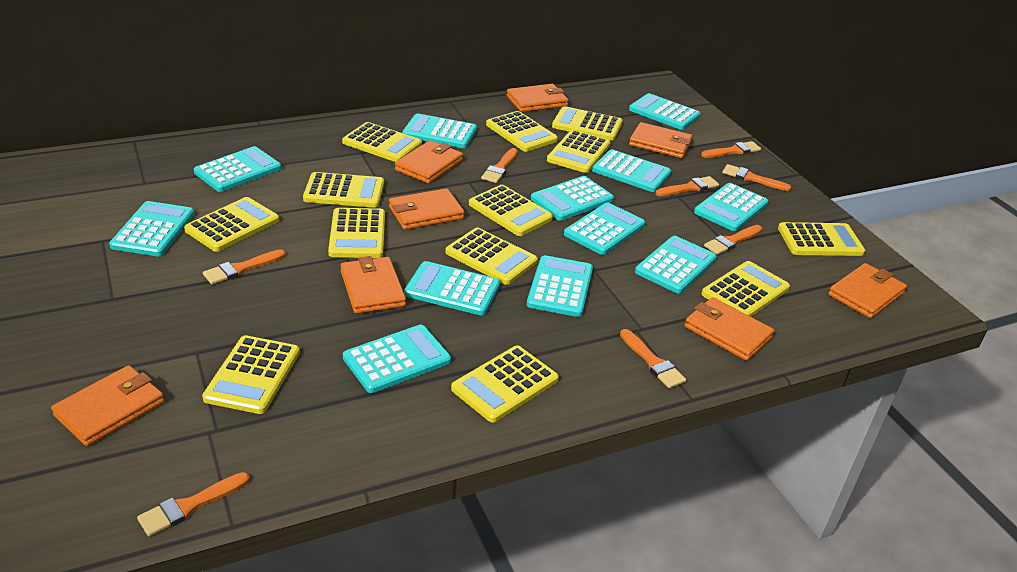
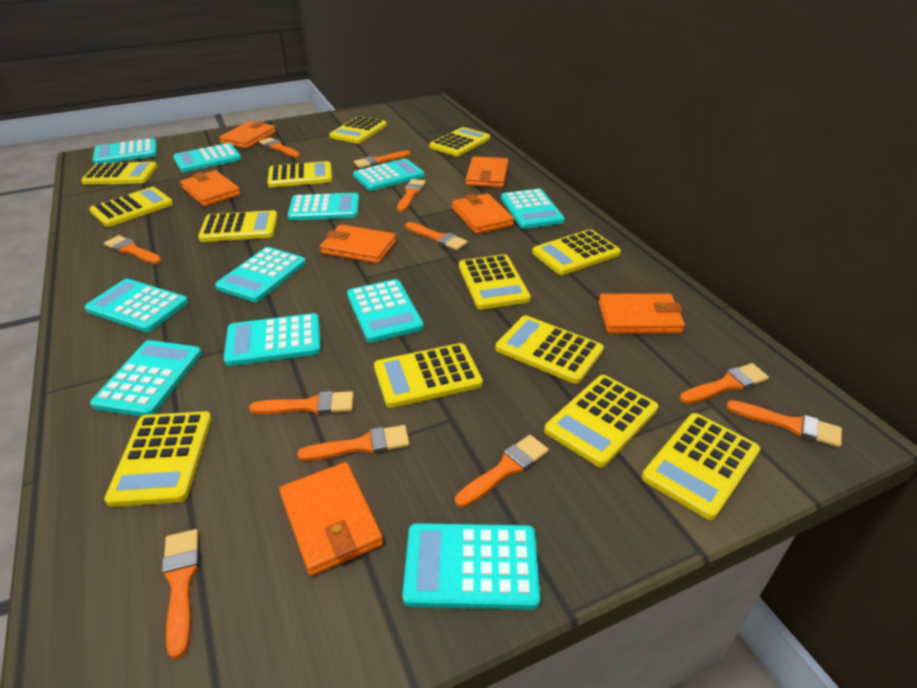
orange brush: [137,472,250,536] [203,249,286,285] [481,148,518,183] [620,329,686,388] [656,176,719,196] [701,141,761,158] [704,225,762,255] [722,164,791,191] = 8 -> [104,235,162,264] [162,529,199,659] [249,391,354,414] [259,137,300,157] [297,425,410,461] [354,151,410,168] [397,179,426,212] [406,222,468,250] [455,435,549,508] [680,363,769,404] [726,400,842,447] = 11
orange wallet: [51,365,164,446] [340,256,406,314] [389,188,464,230] [395,140,463,184] [507,84,569,112] [629,122,692,158] [684,297,774,361] [828,263,907,318] = 8 -> [180,170,241,206] [219,121,276,149] [279,462,383,576] [320,225,396,264] [452,193,514,234] [466,156,508,187] [599,294,685,333] = 7
turquoise calculator: [109,201,195,256] [194,146,281,192] [343,325,451,393] [402,113,477,148] [404,261,500,316] [527,255,593,317] [531,176,614,221] [564,202,645,255] [592,149,671,192] [629,93,700,130] [635,236,717,294] [694,183,768,231] = 12 -> [85,279,188,332] [90,340,202,416] [93,138,157,164] [173,143,241,172] [215,247,306,302] [224,313,321,366] [287,193,359,220] [347,279,424,343] [353,159,425,191] [402,523,540,610] [501,189,565,229] = 11

